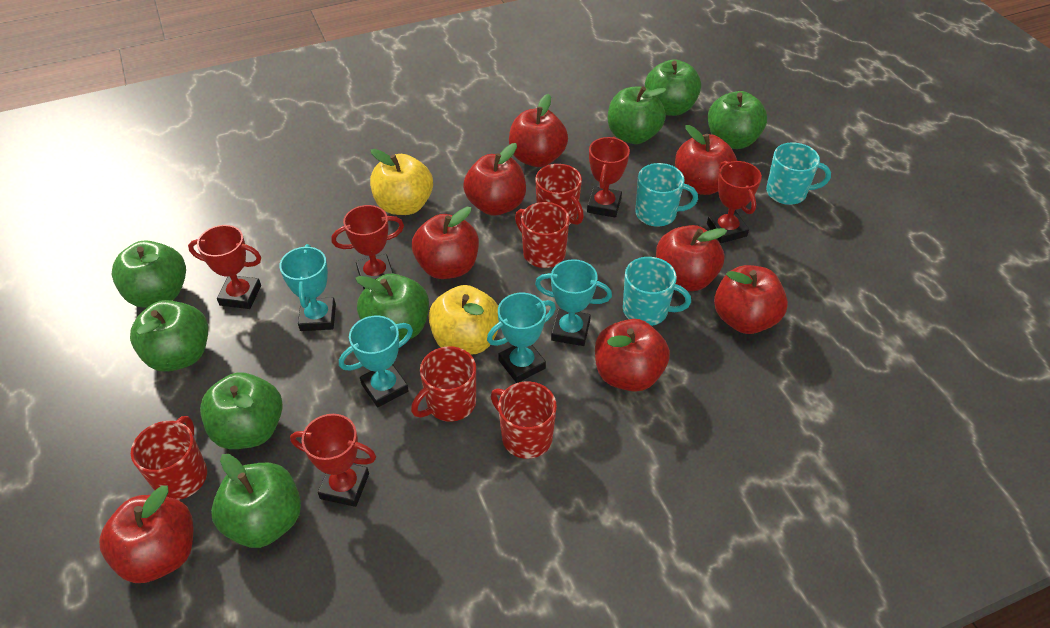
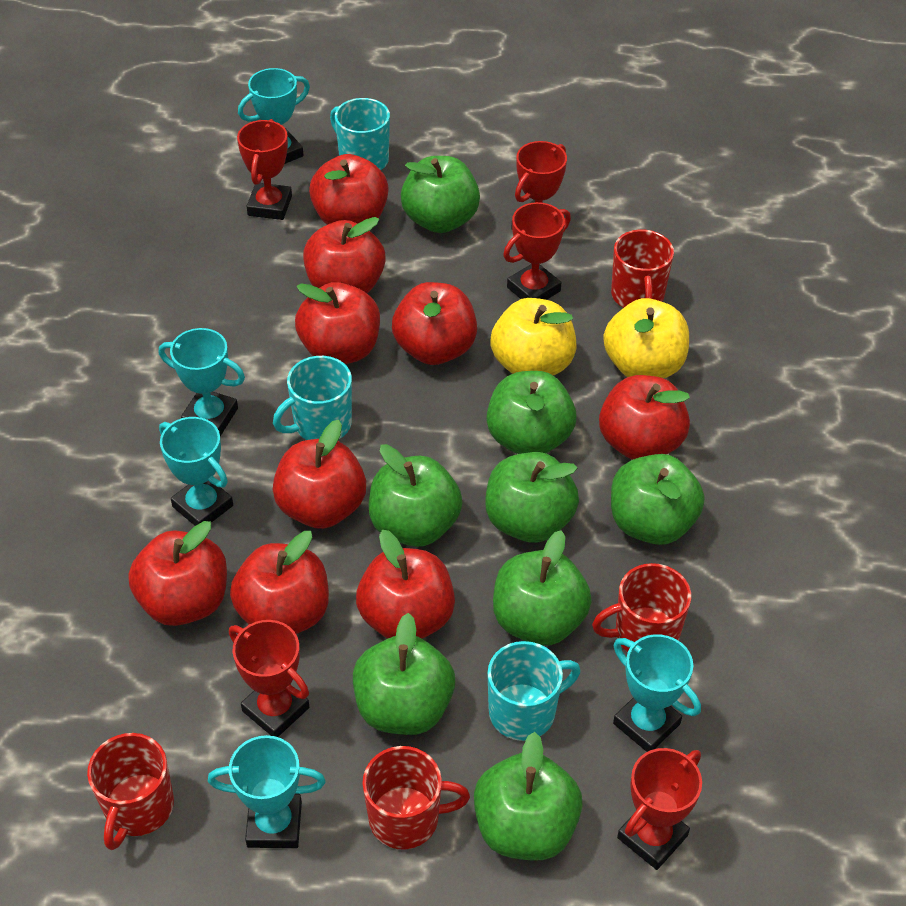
red apple: [99,485,193,583] [412,207,479,279] [463,143,526,215] [509,94,568,167] [595,319,670,392] [656,225,727,291] [675,125,737,195] [714,265,788,334] = 8 -> [128,521,227,626] [230,531,329,634] [273,420,366,529] [295,282,380,364] [303,217,386,294] [309,154,389,225] [356,530,455,639] [392,282,477,365] [599,375,690,460] = 9
red mug: [131,416,207,500] [411,346,476,422] [491,381,557,459] [515,202,570,268] [535,164,584,225] = 5 -> [87,733,174,850] [362,746,470,850] [592,563,691,652] [611,229,674,308] = 4
turquoise trophy: [279,244,336,331] [339,316,413,407] [487,293,556,383] [535,259,612,346] = 4 -> [159,328,245,436] [159,417,233,526] [208,735,326,848] [238,68,310,164] [613,634,701,752] = 5

